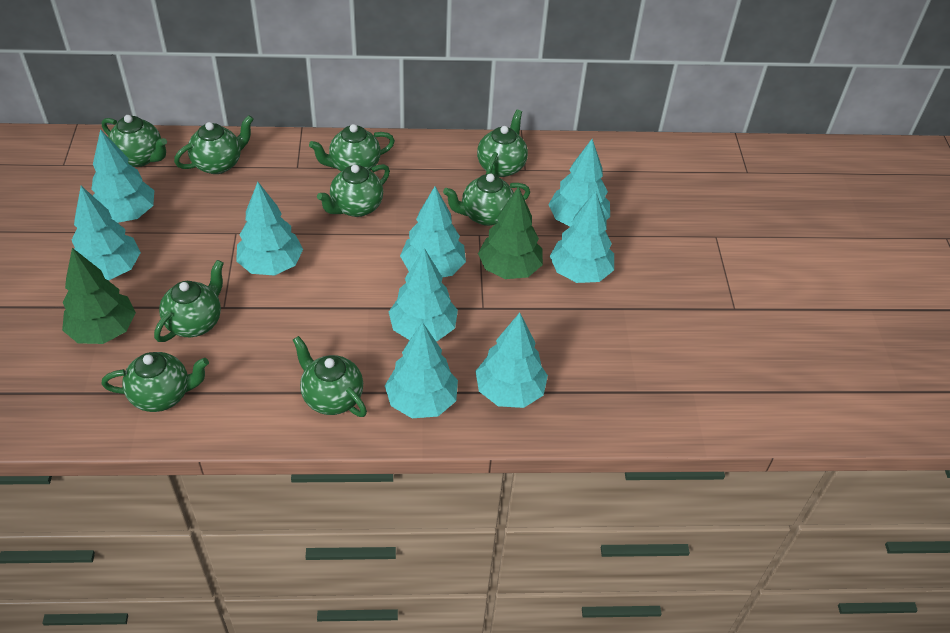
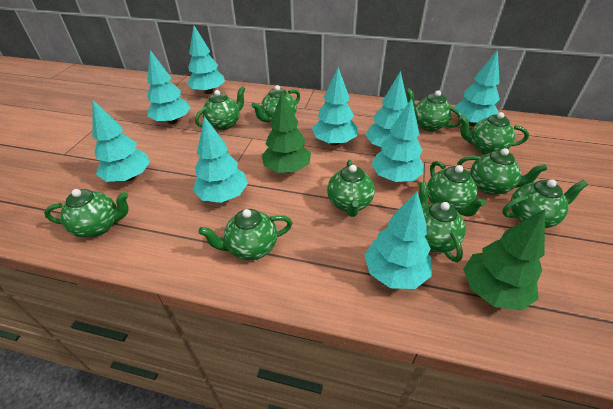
green teapot: [101,352,209,412] [102,115,167,167] [154,260,224,342] [174,115,254,174] [293,336,367,417] [309,124,395,171] [317,164,390,217] [443,174,530,226] [477,110,528,177] = 9 -> [44,189,129,238] [195,86,245,130] [199,209,292,260] [251,85,300,122] [327,160,375,217] [406,88,462,131] [418,182,466,262] [427,161,486,217] [457,148,547,195] [459,112,529,154] [502,179,588,228] = 11

